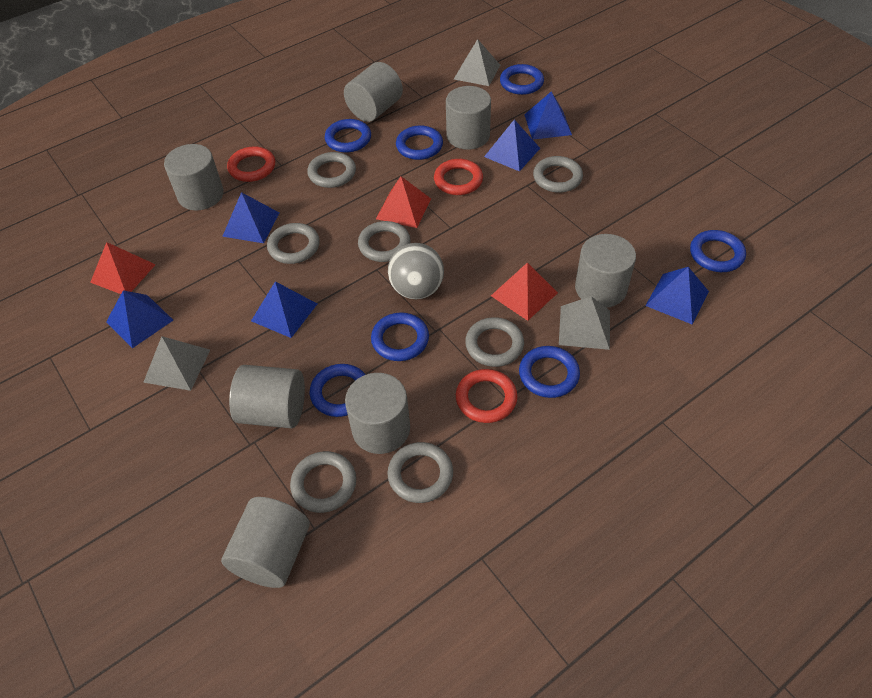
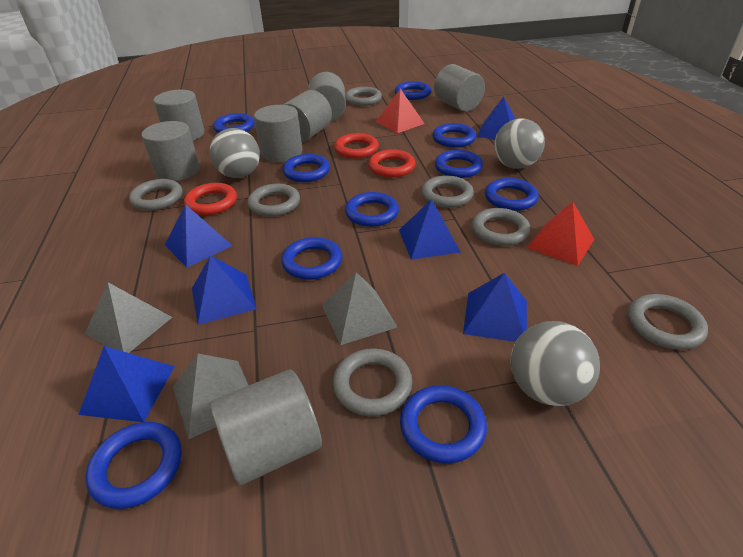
blue ring: [310,364,366,417] [325,119,371,153] [371,313,429,361] [396,125,443,160] [500,64,544,95] [519,346,580,398] [690,230,746,272] = 7 -> [85,422,182,509] [213,113,255,133] [281,237,342,280] [283,154,330,182] [345,192,399,227] [395,81,431,100] [400,385,487,464] [432,123,476,148] [435,150,483,178] [485,178,539,211] = 10
grey ball: [388,243,444,299] = 1 -> [210,128,260,178] [494,119,545,169] [510,321,600,406] = 3
red pyramid: [90,242,156,294] [376,176,431,228] [491,262,558,321] = 3 -> [376,89,425,133] [527,201,595,266] = 2

